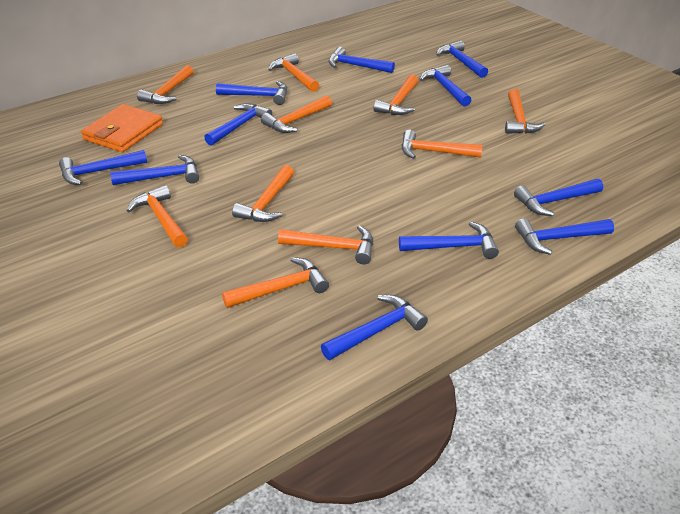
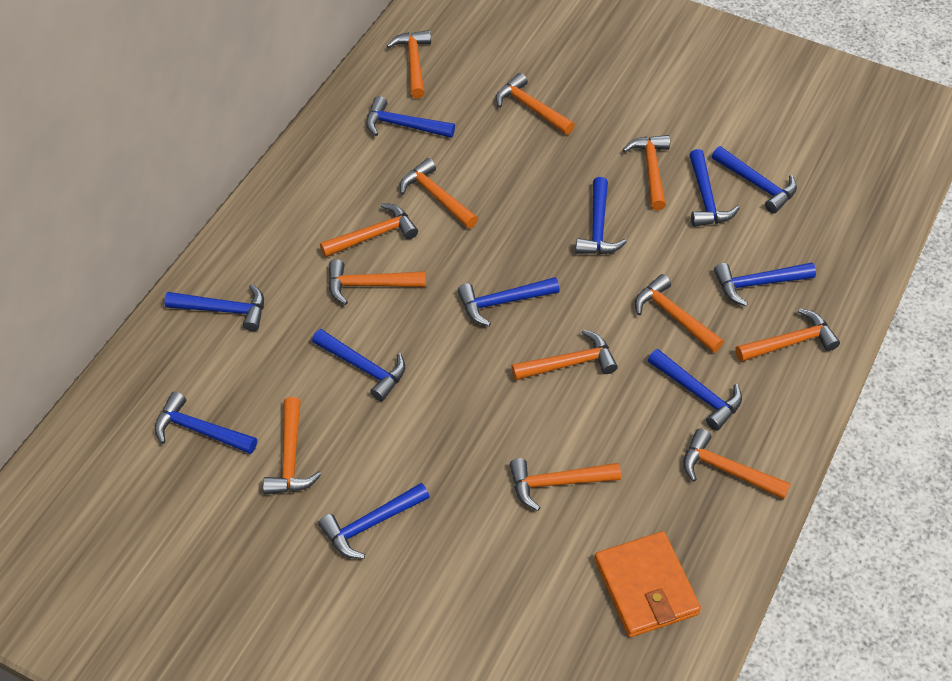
orange hammer: [126,185,188,248] [137,65,194,104] [222,257,329,308] [232,165,294,222] [261,95,332,133] [268,53,319,92] [278,225,373,265] [373,75,418,115] [401,130,483,159] [505,89,546,134] = 10 -> [263,397,322,495] [320,203,418,257] [328,259,426,305] [387,30,431,98] [400,158,478,228] [496,73,575,135] [510,458,621,511] [511,329,618,381] [623,135,670,210] [635,274,724,353] [683,429,791,500] [735,308,840,362] = 12

